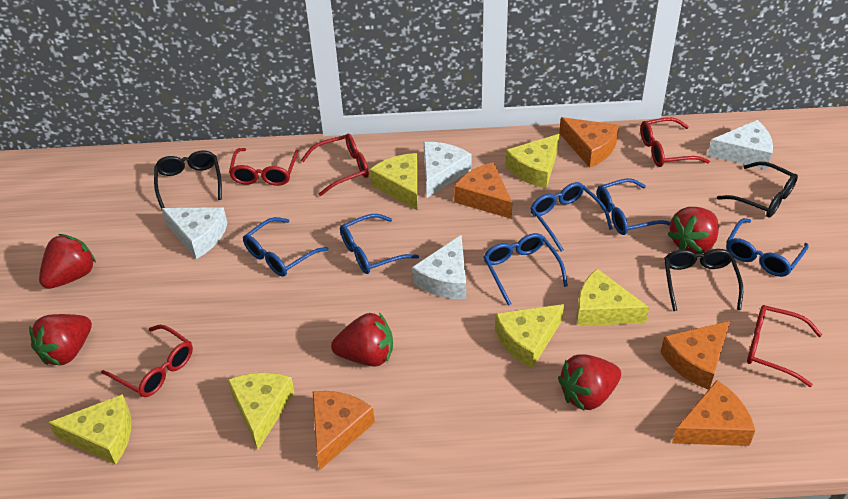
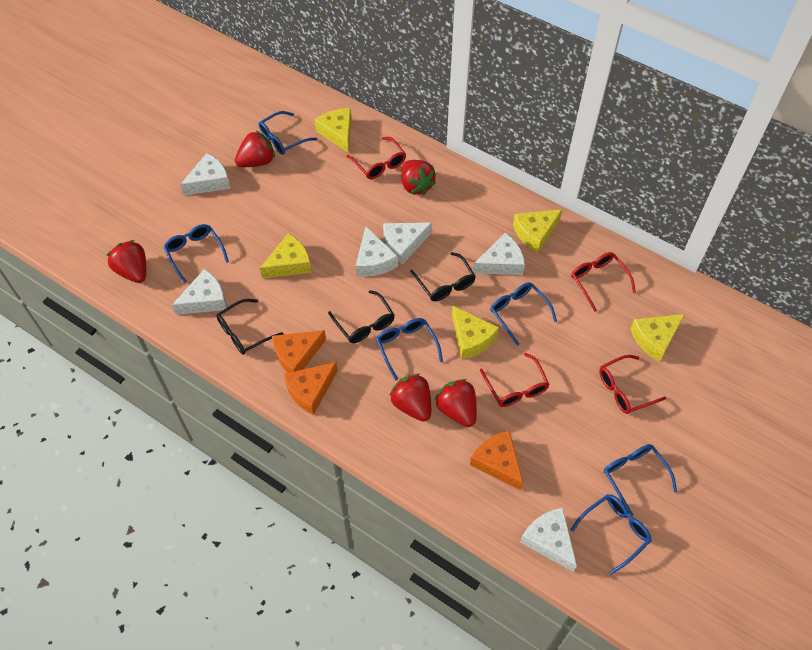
orange cheese: [312,391,375,470] [454,162,512,219] [559,117,619,168] [661,321,730,390] [672,380,755,446] = 5 -> [272,330,326,373] [283,362,338,415] [470,431,523,490] = 3
red glasses: [101,325,193,397] [229,148,299,186] [301,134,369,196] [640,117,710,167] [747,305,822,387] = 5 -> [346,137,406,179] [480,353,549,407] [571,252,636,312] [599,355,666,414] = 4
white cheese: [161,207,228,259] [412,235,466,299] [424,142,471,198] [707,120,773,170] = 4 -> [172,269,227,315] [180,153,231,196] [356,227,398,277] [383,223,432,264] [473,233,525,275] [520,508,577,572] = 6
yellow cheese: [48,394,131,465] [228,373,295,449] [370,153,418,211] [495,304,564,369] [505,134,559,189] [576,269,649,326] = 6 -> [260,233,312,278] [314,108,351,153] [452,306,499,359] [513,209,562,253] [630,314,685,362] = 5

